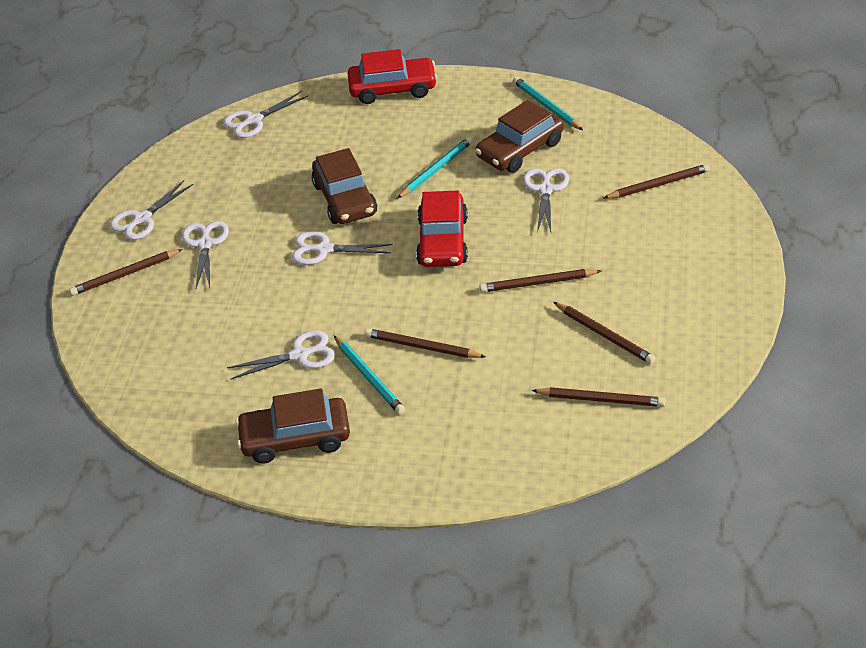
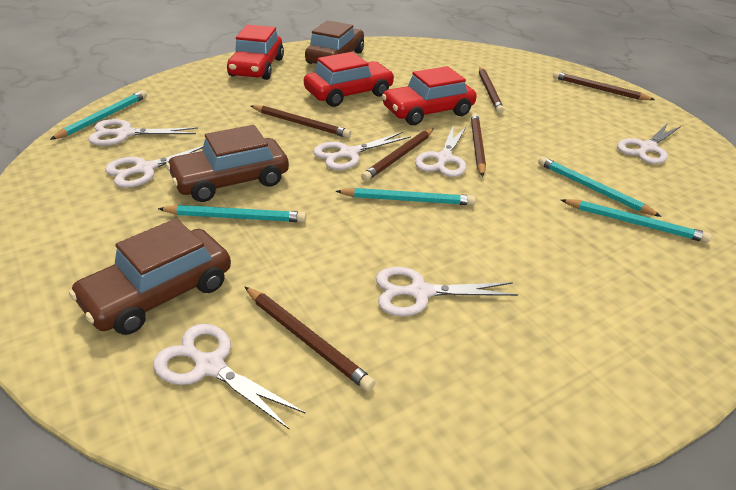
red car: [348,49,437,104] [416,191,468,267] = 2 -> [227,25,284,80] [304,52,395,107] [382,66,477,125] = 3
turquoise pencil: [334,336,405,415] [397,137,473,199] [513,77,583,130] = 3 -> [50,90,147,140] [158,205,306,222] [335,188,476,205] [538,156,662,217] [561,199,712,243] = 5
white scissors: [110,180,193,240] [182,221,229,288] [223,91,308,138] [227,330,335,380] [292,231,392,265] [523,168,569,232] = 6 -> [88,119,198,146] [105,146,203,188] [153,324,306,430] [313,132,411,170] [376,267,518,316] [415,126,467,177] [617,123,681,164] = 7

